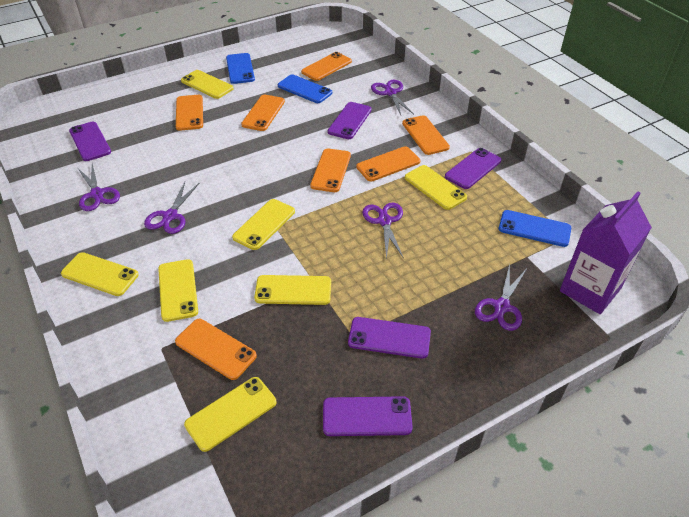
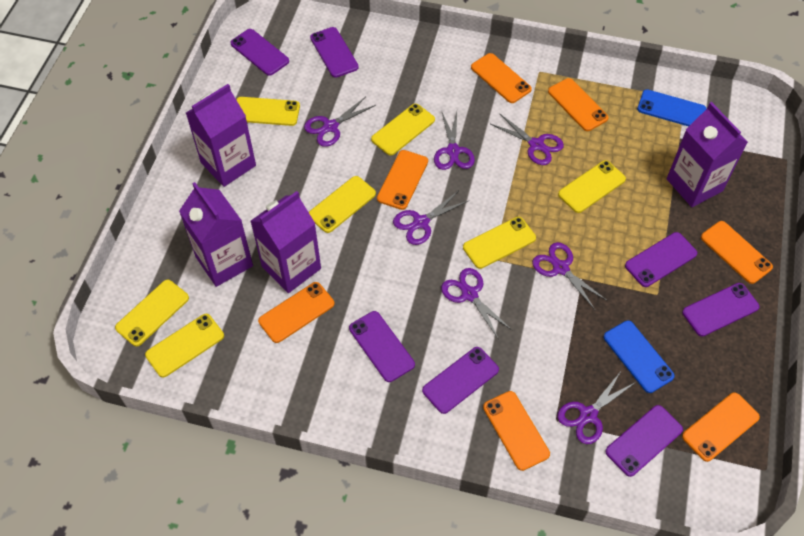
blue phone: [226,53,255,84] [278,74,332,103] [499,210,571,247] = 3 -> [604,321,675,393] [637,89,706,126] = 2
purple carton: [560,191,652,314] = 1 -> [179,182,253,287] [186,84,256,187] [250,191,321,293] [667,102,748,207] = 4
purple phone: [69,122,111,161] [323,396,413,436] [328,102,372,139] [348,317,431,359] [445,148,501,189] = 5 -> [230,29,289,76] [310,27,359,78] [349,311,415,382] [422,347,499,414] [605,405,683,477] [625,232,697,287] [682,283,759,337] = 7
purple scissors: [78,164,120,211] [144,182,199,234] [362,203,404,259] [371,80,414,115] [475,264,527,331] = 5 -> [304,97,376,147] [393,190,470,245] [434,110,475,170] [441,268,513,340] [491,113,564,165] [532,242,608,310] [557,371,636,444] = 7

